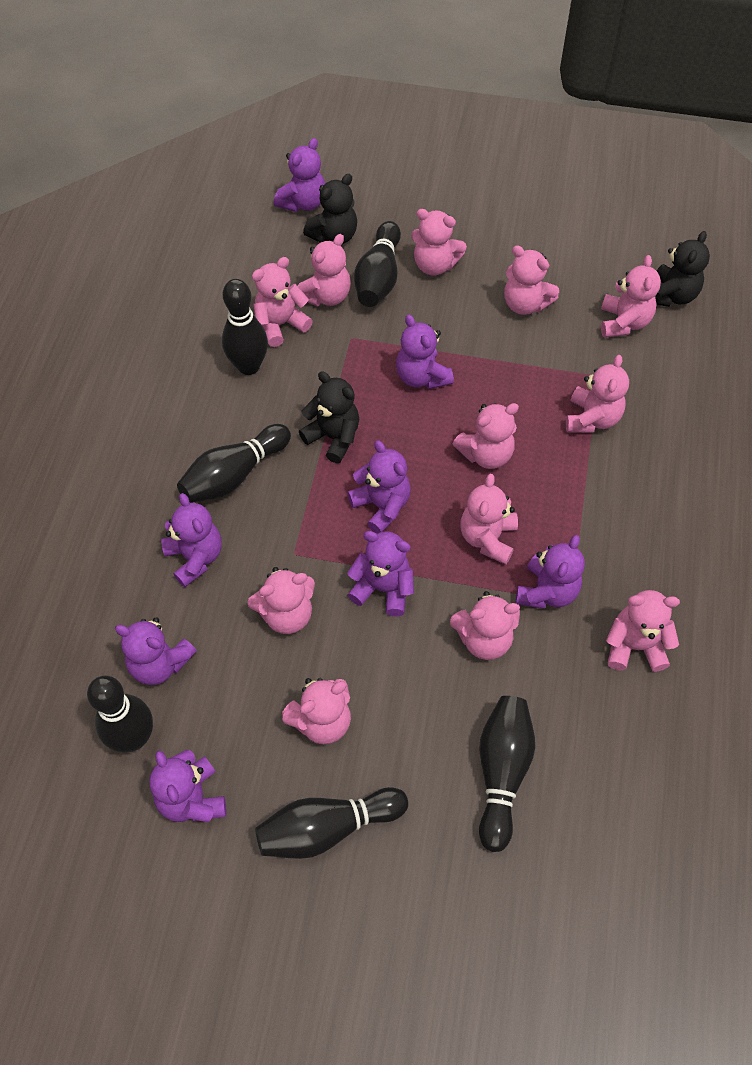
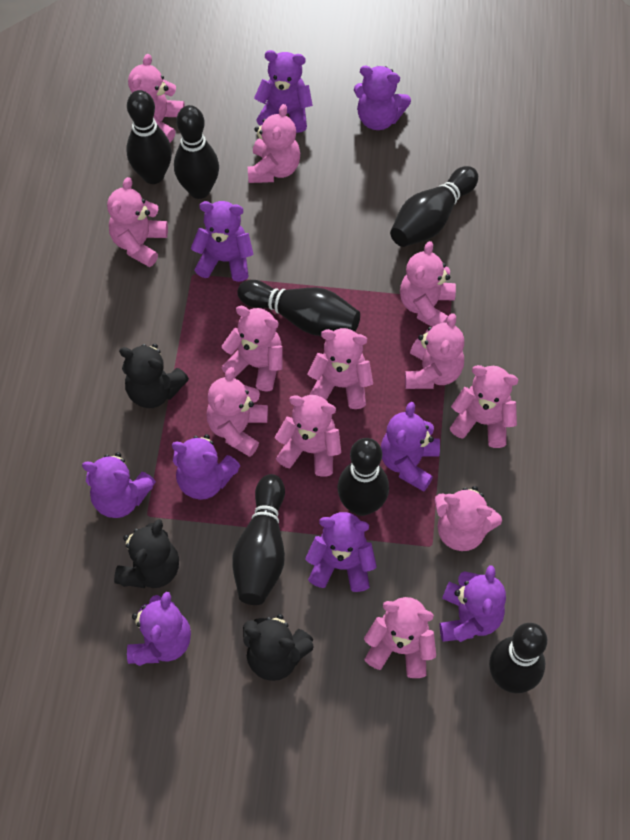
black bowling pin: [87,676,153,753] [177,424,291,503] [222,279,268,375] [255,787,408,859] [354,221,401,307] [479,696,535,852] = 6 -> [126,90,172,184] [174,105,219,199] [232,474,285,605] [237,280,360,336] [337,438,389,516] [390,166,478,247] [489,623,547,693] = 7
purple teddy bear: [115,617,197,685] [149,750,226,822] [161,493,222,587] [274,138,325,212] [347,440,411,534] [347,531,414,617] [396,315,454,389] [516,535,585,609] = 8 -> [82,452,156,518] [127,592,191,666] [172,434,240,500] [191,201,254,282] [254,50,313,133] [305,512,377,592] [354,66,411,130] [381,402,440,492] [439,565,506,642] = 9

